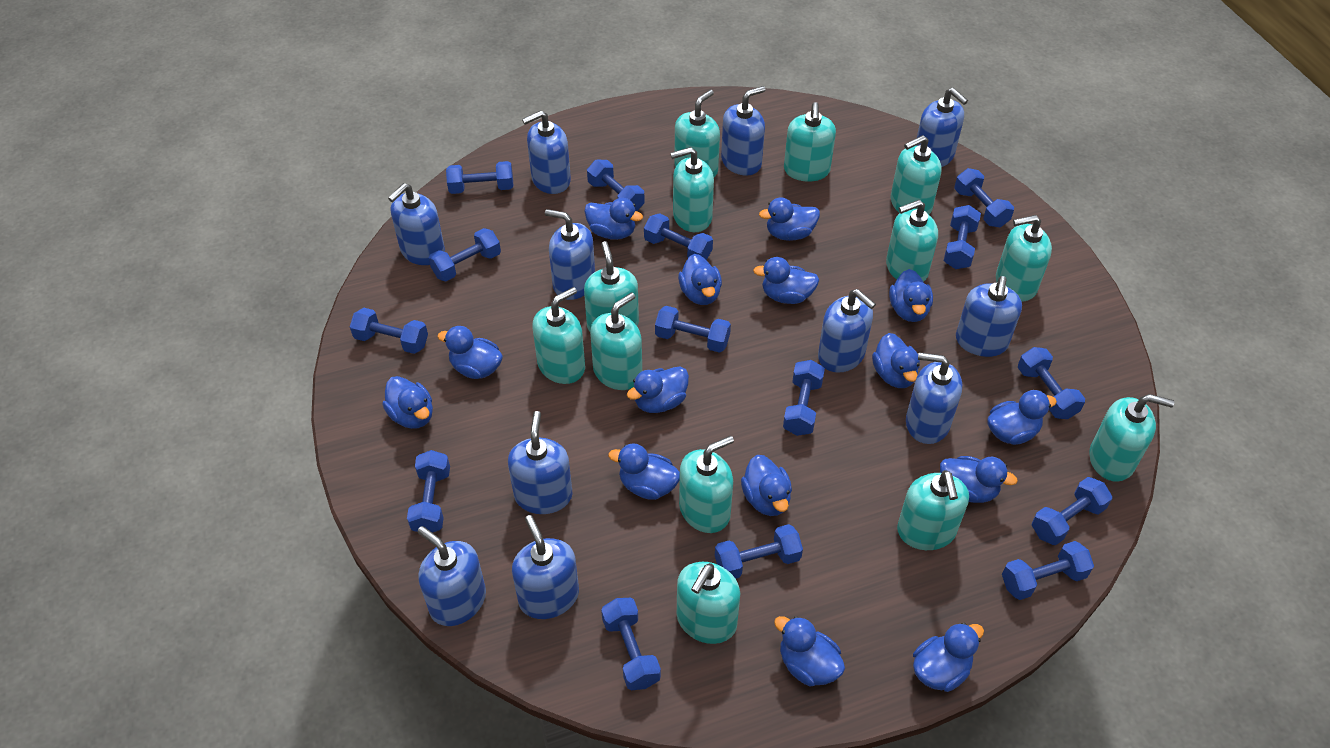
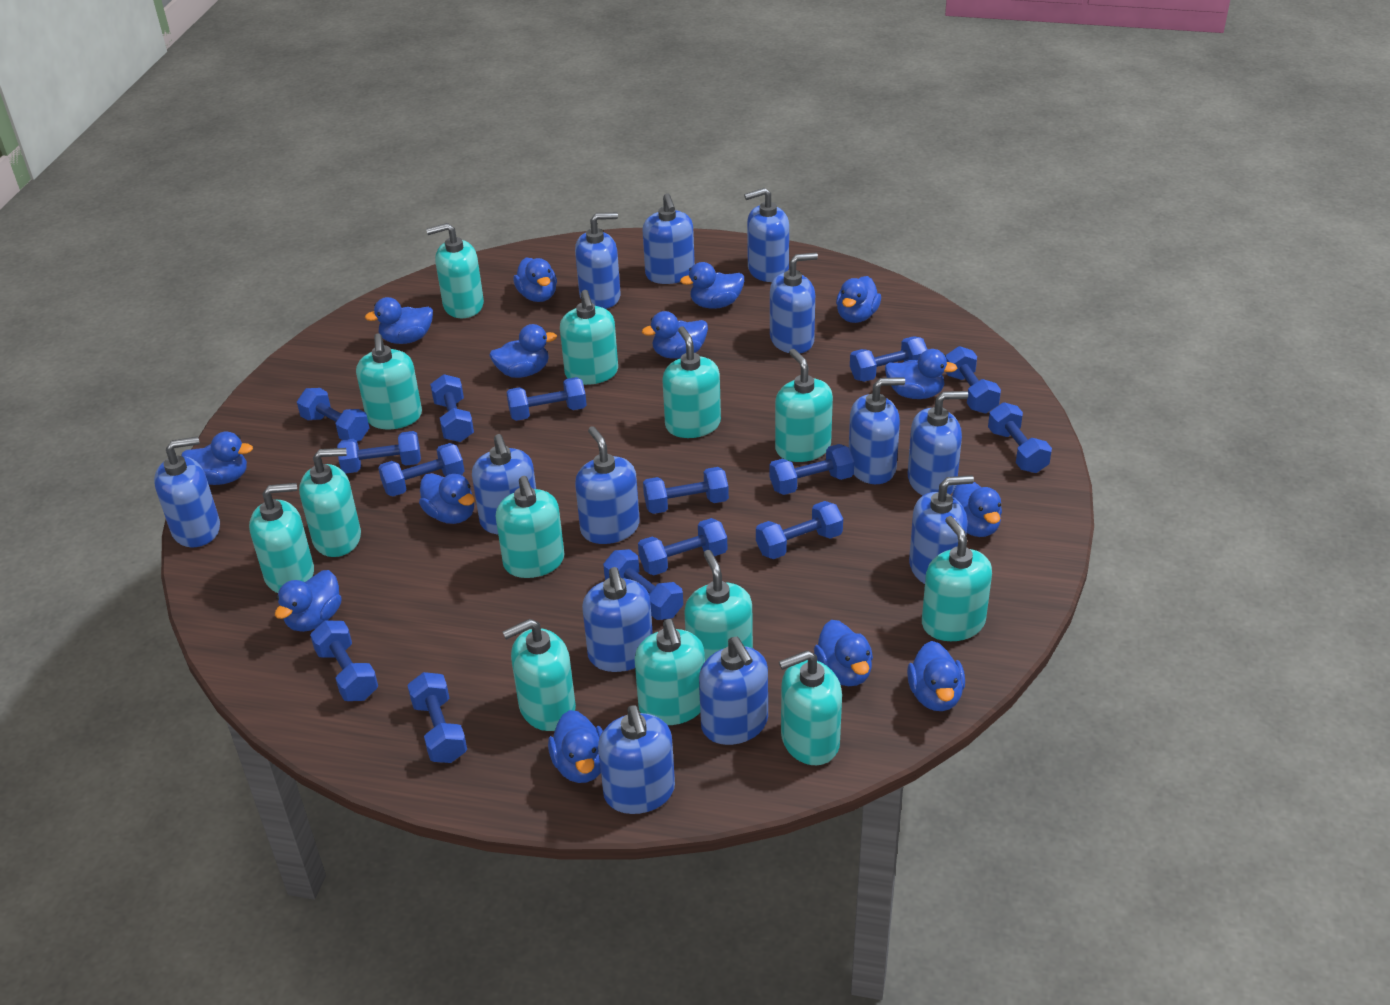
blue duck: [382,376,433,429] [437,326,503,379] [584,198,643,240] [608,443,680,500] [627,366,689,413] [678,254,722,305] [741,455,792,516] [753,257,819,304] [759,197,820,241] [774,616,845,686] [872,333,920,388] [889,269,933,322] [913,623,984,692] [940,456,1018,503] [987,390,1057,445] = 15 -> [181,431,253,485] [275,570,342,632] [365,297,433,344] [419,473,475,524] [489,324,557,378] [513,258,557,302] [548,710,603,783] [642,311,708,359] [680,262,744,309] [814,620,873,686] [836,276,881,323] [885,349,957,399] [907,641,965,711] [952,482,1002,537] = 14
blue soap dispenser: [388,183,445,265] [417,526,486,626] [508,411,573,514] [512,515,579,619] [522,110,571,194] [545,209,595,300] [721,86,766,176] [818,289,876,373] [906,353,962,444] [916,88,968,167] [956,276,1022,357] = 11 -> [154,437,220,547] [472,434,536,534] [575,212,621,309] [575,426,640,544] [582,567,653,672] [598,705,675,814] [642,193,695,284] [699,637,768,745] [744,188,789,282] [770,253,818,354] [849,377,905,484] [908,391,968,496] [909,475,974,584] = 13

